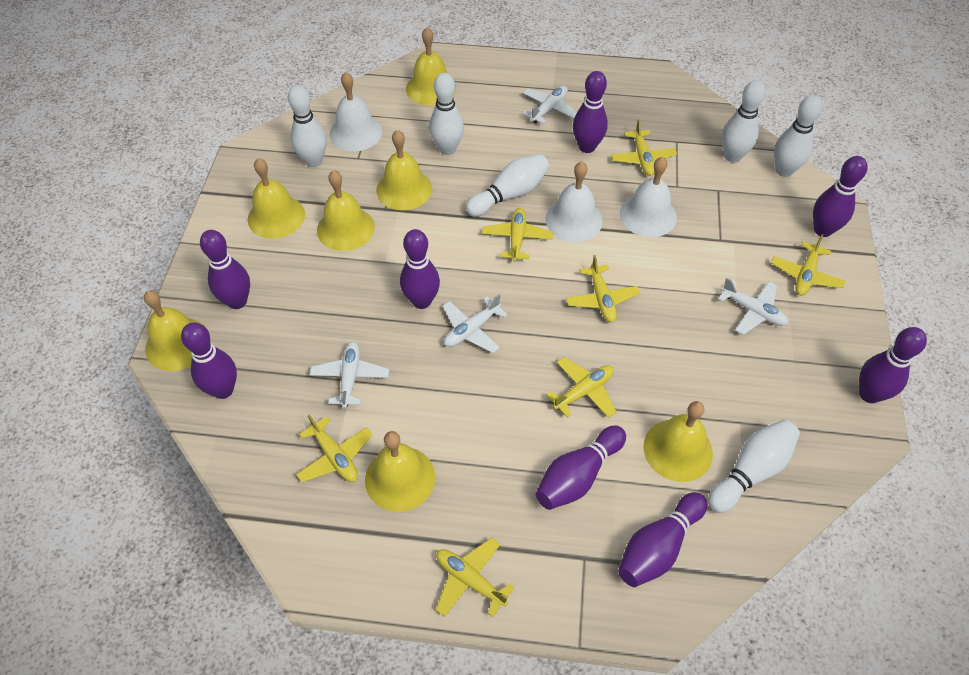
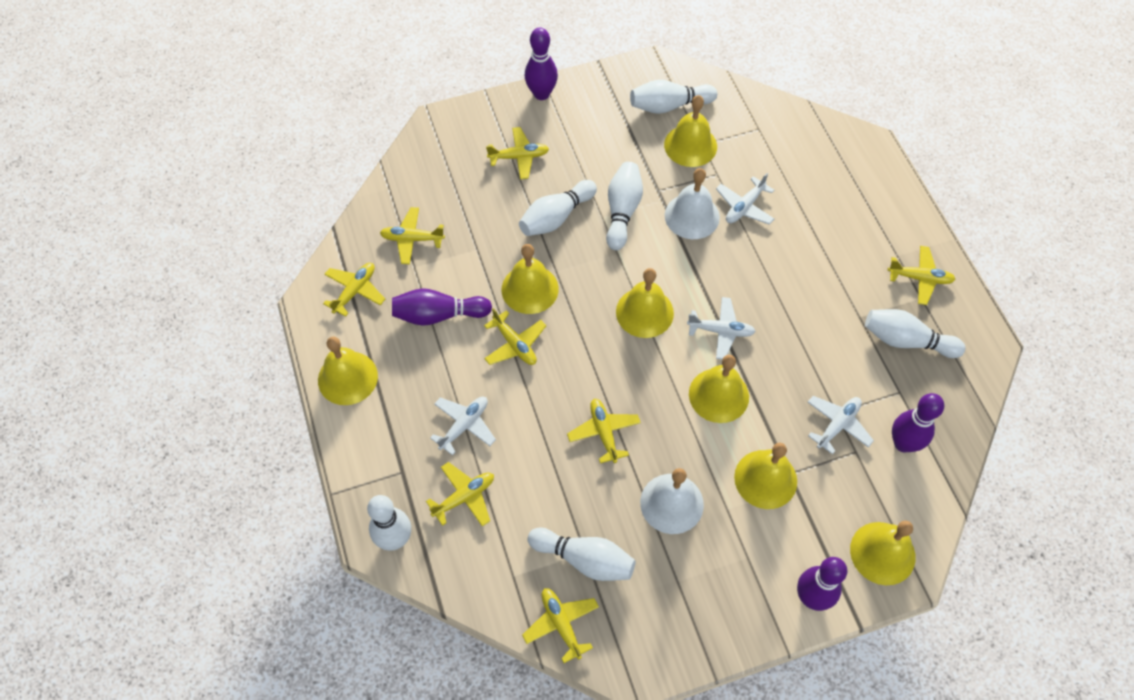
purple bowling pin: [181,322,237,399] [200,230,250,309] [400,229,440,309] [536,426,626,510] [573,71,608,153] [618,492,707,587] [813,156,868,237] [859,327,927,403] = 8 -> [392,288,492,326] [525,28,558,100] [797,557,847,611] [892,393,944,452] = 4
white bell: [329,72,382,151] [545,161,603,242] [620,157,677,237] = 3 -> [640,468,704,534] [665,168,720,239] = 2
yellow plane: [296,414,373,482] [436,538,515,617] [482,208,553,262] [546,357,616,418] [566,255,640,322] [611,119,677,176] [771,234,845,296] = 7 -> [323,263,385,317] [380,207,445,264] [426,462,494,527] [484,308,546,365] [486,127,549,180] [522,588,599,663] [567,399,641,463] [888,246,955,305] = 8

